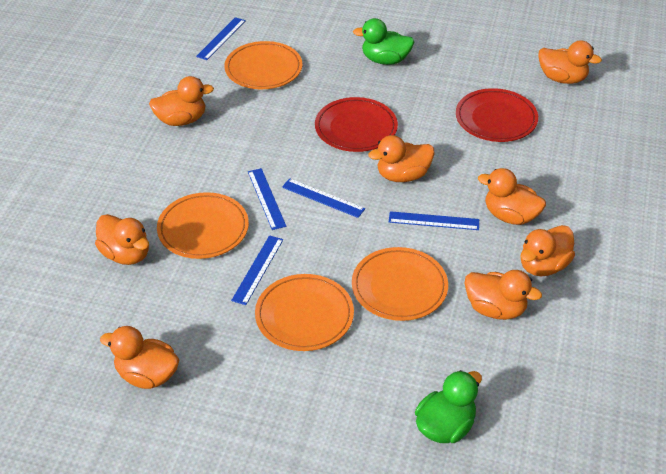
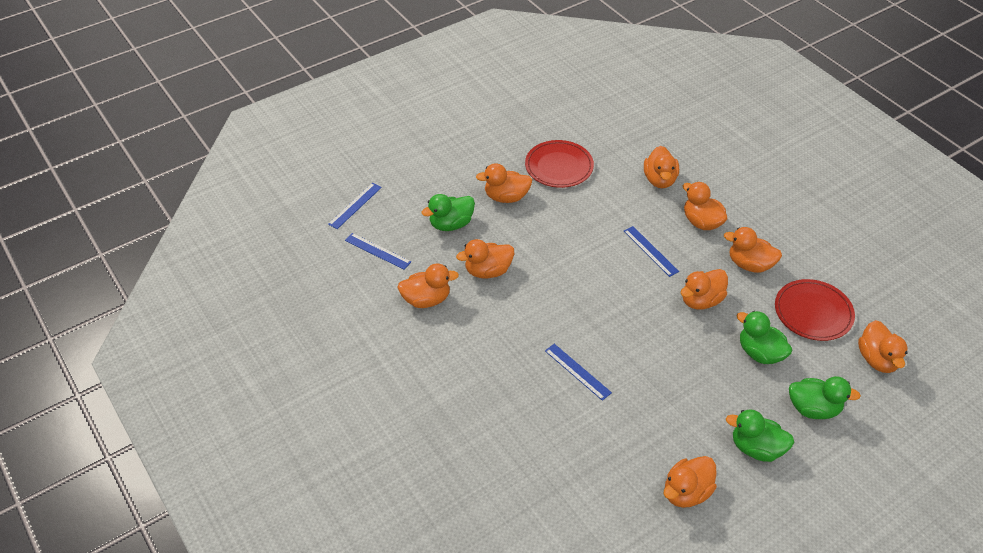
blue ruler: [196,17,246,60] [231,235,283,305] [248,168,286,230] [282,178,365,218] [389,211,479,230] = 5 -> [328,183,382,229] [345,233,411,270] [545,344,612,401] [624,226,679,277] = 4
green duck: [353,18,415,65] [415,370,482,443] = 2 -> [421,194,475,231] [726,409,794,462] [737,311,793,364] [789,376,861,419] = 4
orange duck: [95,214,149,265] [100,326,179,389] [149,76,214,126] [368,135,435,182] [465,270,542,320] [478,168,546,225] [521,225,575,276] [538,40,602,84] = 8 -> [397,264,459,308] [456,239,514,279] [476,163,532,203] [644,146,679,188] [663,456,717,508] [681,269,728,310] [683,182,728,230] [724,227,782,273] [858,320,908,373] = 9
orange plate: [157,192,249,259] [224,41,302,89] [255,274,354,351] [352,247,448,321] = 4 -> none = 0

